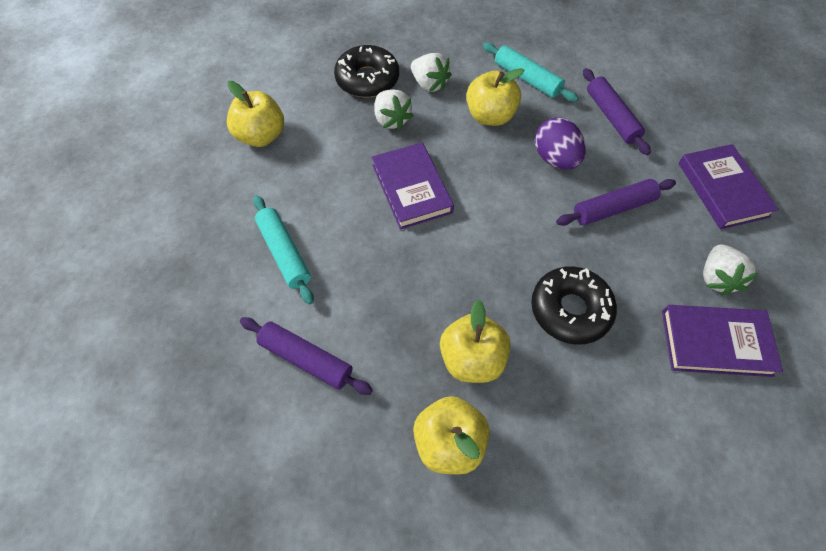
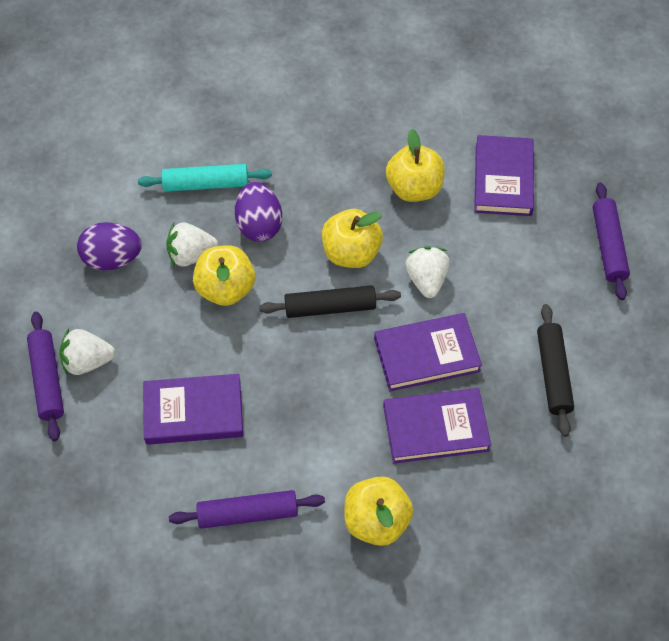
black donut: [334,45,399,97] [531,266,617,345] = 2 -> none = 0
black rolling pin: none = 0 -> [259,285,401,318] [537,304,574,437] = 2
purple book: [371,142,454,230] [662,305,783,377] [679,144,779,229] = 3 -> [143,374,243,445] [374,313,482,391] [383,388,491,463] [474,135,534,216] = 4
purple egg: [535,117,586,170] = 1 -> [77,222,142,270] [235,182,282,242] = 2
turquoise rolling pin: [253,195,314,305] [483,42,579,102] = 2 -> [138,164,272,192] = 1

